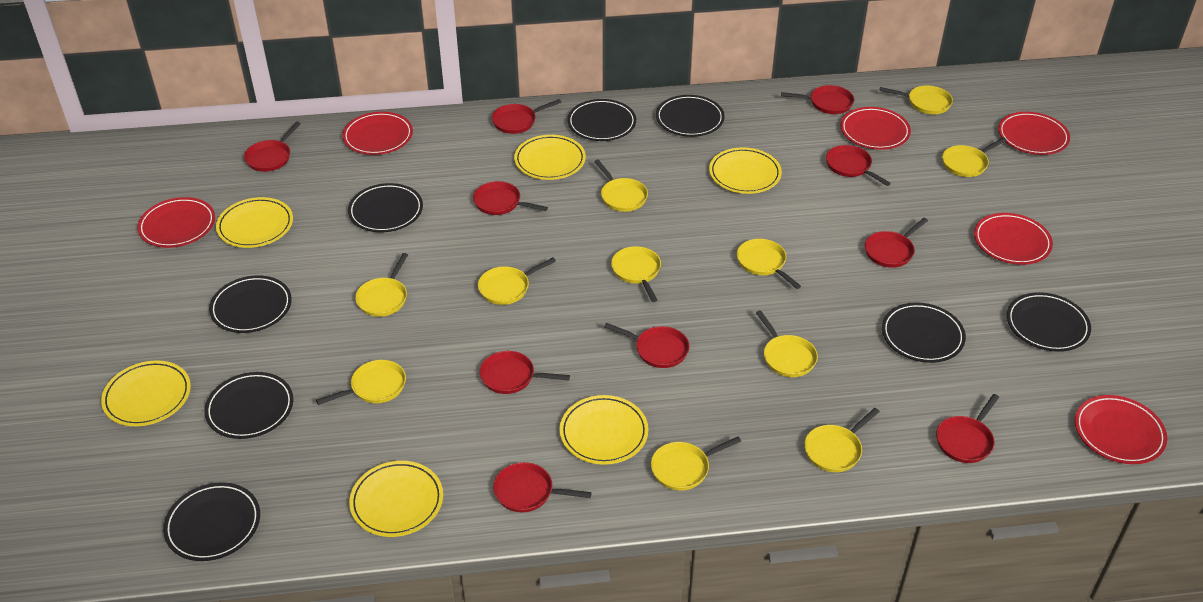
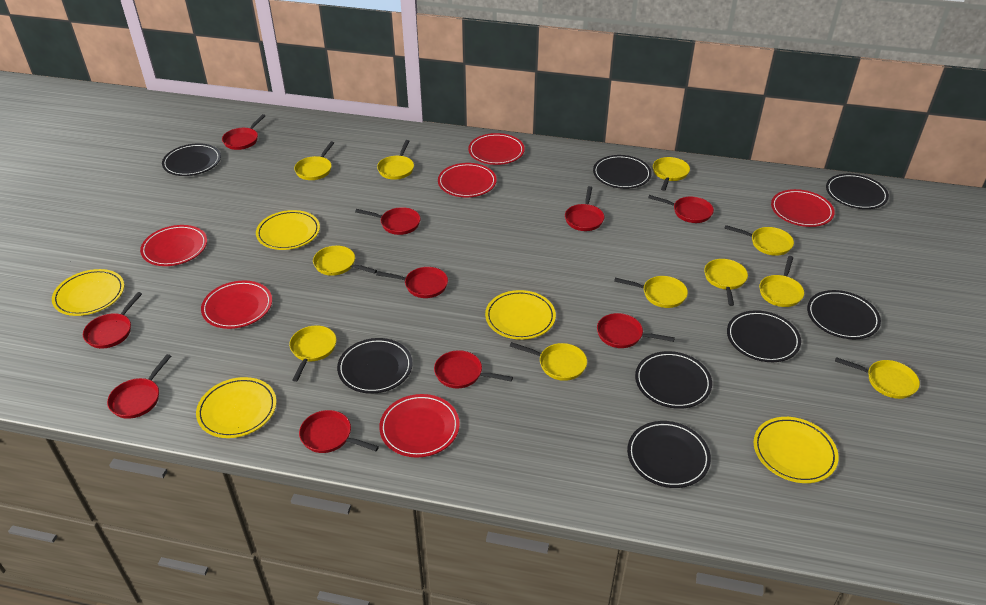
yellow plate: [101,361,191,426] [216,197,293,248] [349,461,443,537] [514,135,586,180] [560,395,648,465] [709,147,782,194] = 6 -> [52,269,124,316] [196,377,276,438] [256,210,320,250] [485,290,556,340] [754,417,839,483] = 5

